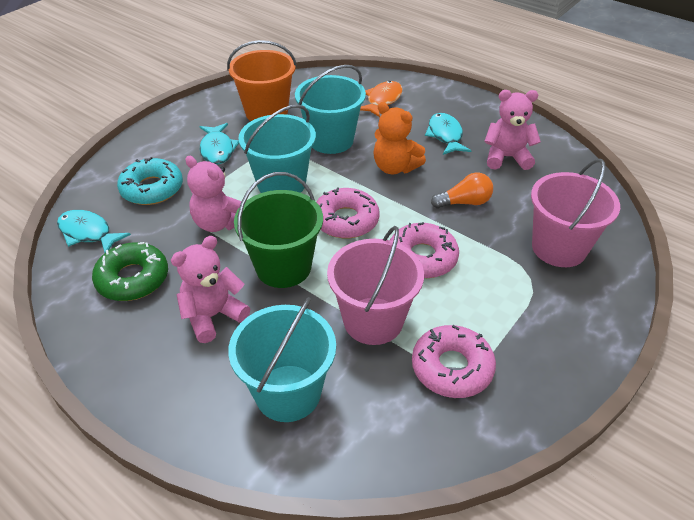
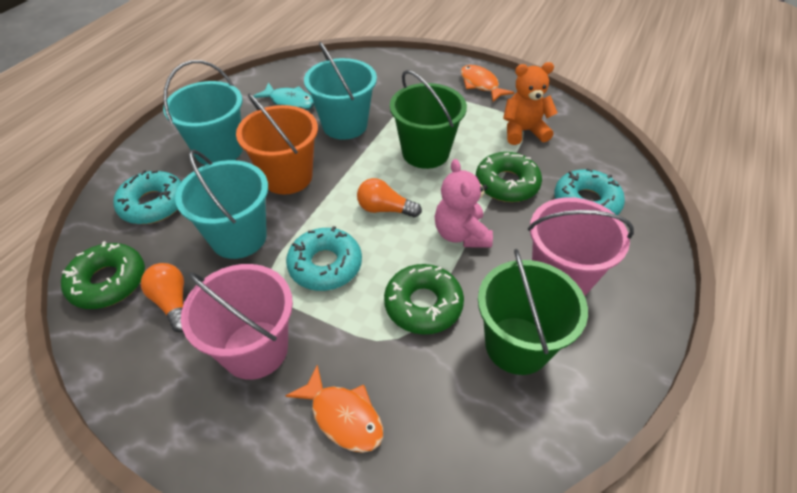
green bucket: [234,172,323,288] = 1 -> [390,70,467,169] [478,249,588,375] = 2
green donut: [92,242,168,301] = 1 -> [61,241,145,309] [384,264,464,335] [476,152,542,202] = 3
orange fish: [360,81,403,117] = 1 -> [286,364,383,453] [461,65,514,102] = 2
orange light bulb: [431,172,493,209] = 1 -> [141,263,184,332] [357,178,422,218] = 2
pink donut: [316,188,380,239] [390,222,459,278] [412,325,496,398] = 3 -> none = 0
pink teddy bear: [171,236,250,343] [185,156,241,232] [484,90,541,170] = 3 -> [435,159,493,248] = 1
turquoise donut: [117,157,183,205] = 1 -> [113,170,182,224] [286,226,362,291] [554,168,625,215] = 3
turquoise fish: [57,210,131,253] [199,123,239,164] [425,113,471,155] = 3 -> [253,82,314,110] = 1

